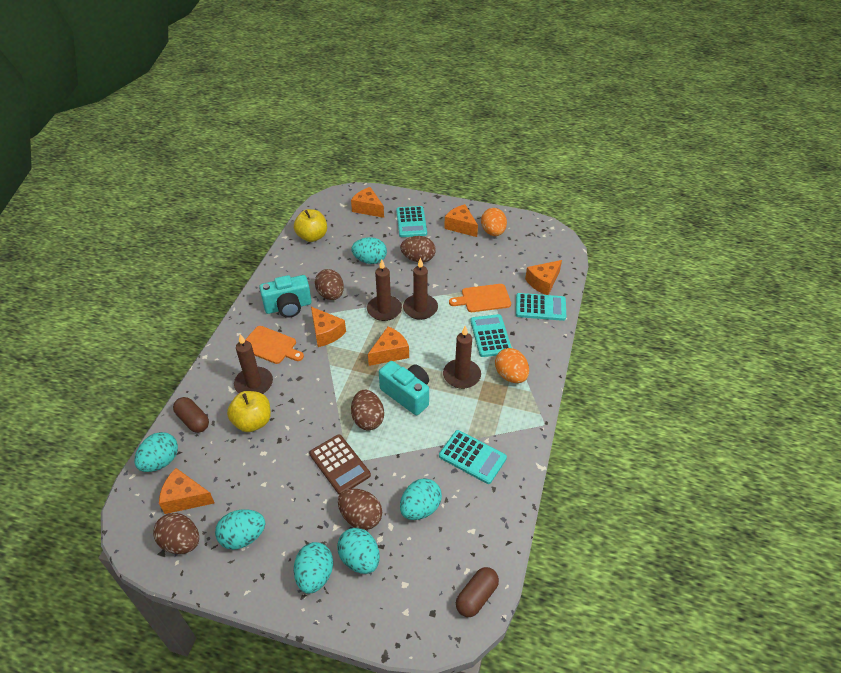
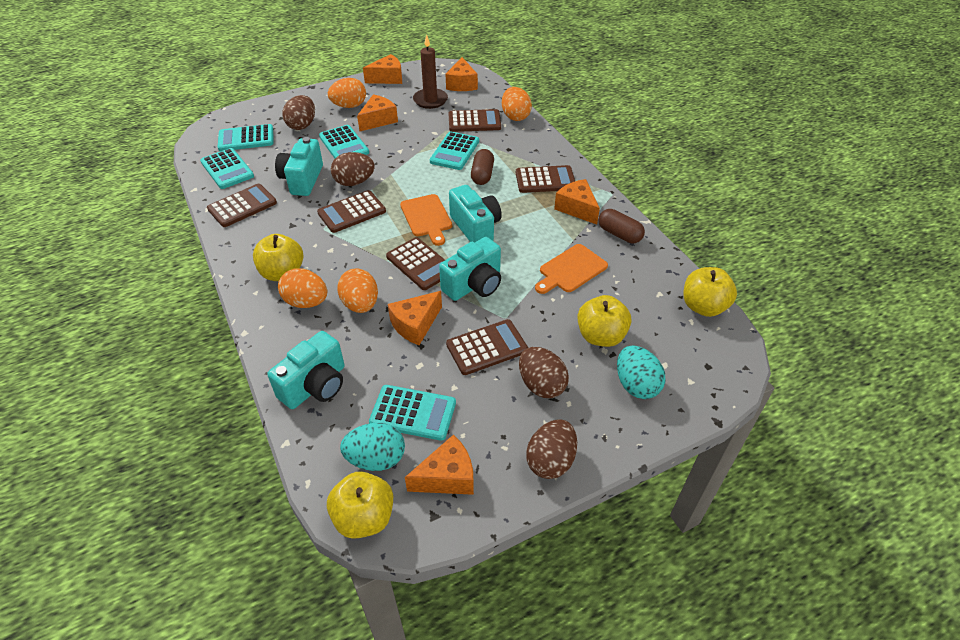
brown calculator: [309,434,371,495] = 1 -> [207,184,277,227] [317,190,386,233] [386,237,445,290] [446,319,528,375] [449,109,501,132] [516,165,575,193] = 6
brown candle: [234,334,273,394] [367,260,402,321] [403,258,438,320] [443,326,481,389] = 4 -> [413,35,448,109] = 1
brown egg: [153,513,199,554] [315,269,344,300] [338,489,382,530] [351,390,384,430] [400,236,436,262] = 5 -> [282,95,315,130] [331,152,375,186] [519,347,569,398] [526,419,577,479] = 4
orange egg: [481,208,507,236] [495,348,529,383] = 2 -> [278,268,328,308] [328,78,366,108] [337,268,378,313] [502,87,532,121] = 4
turquoise calculator: [396,206,427,237] [439,430,507,484] [470,314,512,357] [516,293,566,321] = 4 -> [200,148,254,189] [218,124,273,151] [319,125,369,158] [369,385,456,441] [430,131,479,170] = 5
turquoise camera: [259,275,312,318] [379,361,429,415] = 2 -> [267,331,344,409] [275,137,323,196] [439,237,501,301] [449,185,502,242] = 4
turquoise egg: [134,432,178,472] [215,509,265,550] [294,542,333,594] [337,528,380,574] [351,237,387,264] [400,478,442,520] = 6 -> [340,423,405,471] [617,345,665,399] = 2
yellow apple: [227,391,271,432] [294,209,327,242] = 2 -> [253,234,303,281] [327,472,393,539] [577,295,631,347] [683,267,737,317] = 4

